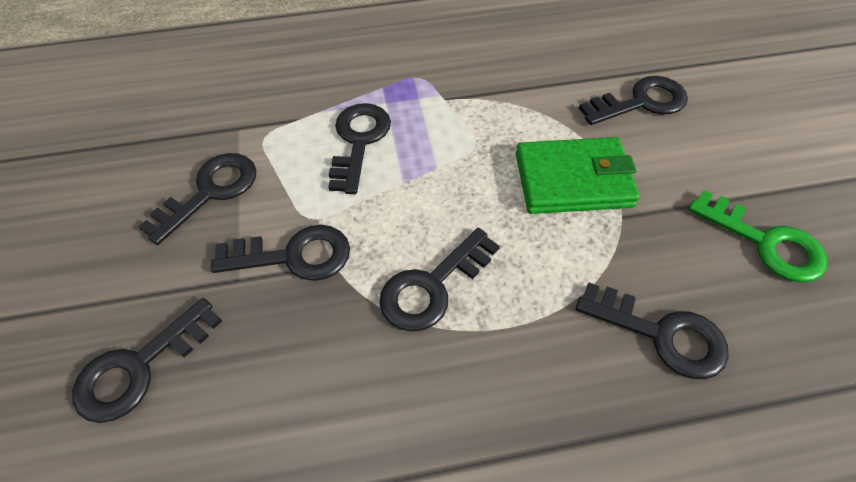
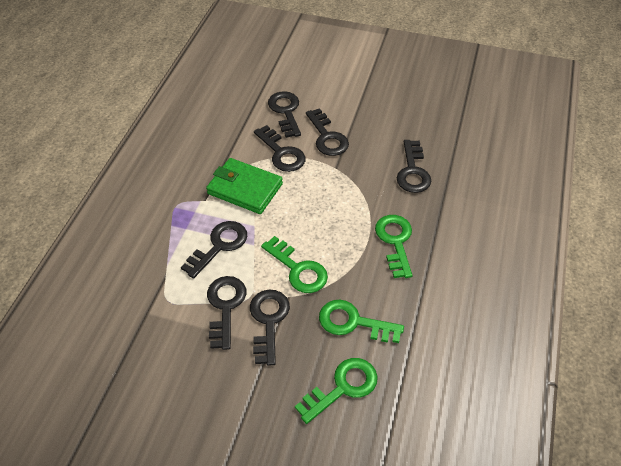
green key: [688,190,828,282] = 1 -> [261,236,328,293] [295,358,378,424] [319,300,404,343] [375,215,413,278] = 4

